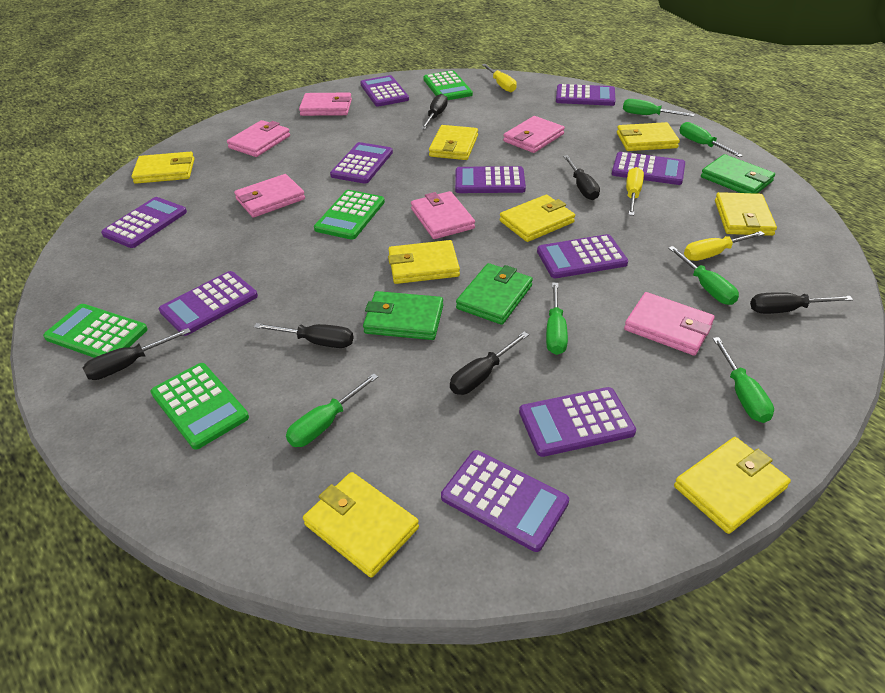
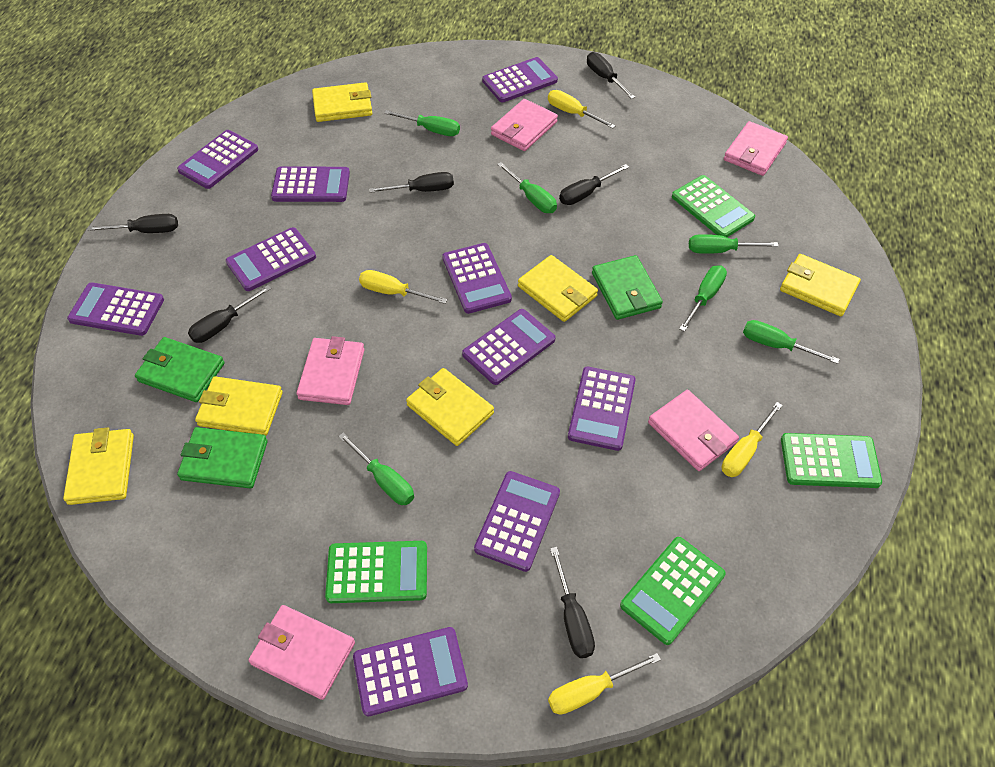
pink wallet: [227,120,290,157] [234,174,305,218] [299,92,352,116] [411,191,475,239] [503,116,565,153] [624,292,715,356] = 6 -> [248,605,355,700] [296,336,365,405] [491,99,558,151] [648,390,739,471] [724,121,788,176] = 5
yellow screwdriver: [482,64,517,92] [626,167,644,216] [684,231,765,261] = 3 -> [359,270,447,304] [548,90,616,129] [548,653,661,715] [722,402,782,477] = 4
yellow wallet: [131,152,194,184] [303,472,419,578] [388,240,460,284] [429,125,478,160] [500,195,575,242] [617,122,680,151] [674,437,791,534] [715,192,777,236] = 8 -> [63,427,134,505] [195,376,283,436] [312,82,372,122] [406,368,494,446] [518,255,598,322] [780,254,861,316] = 6

